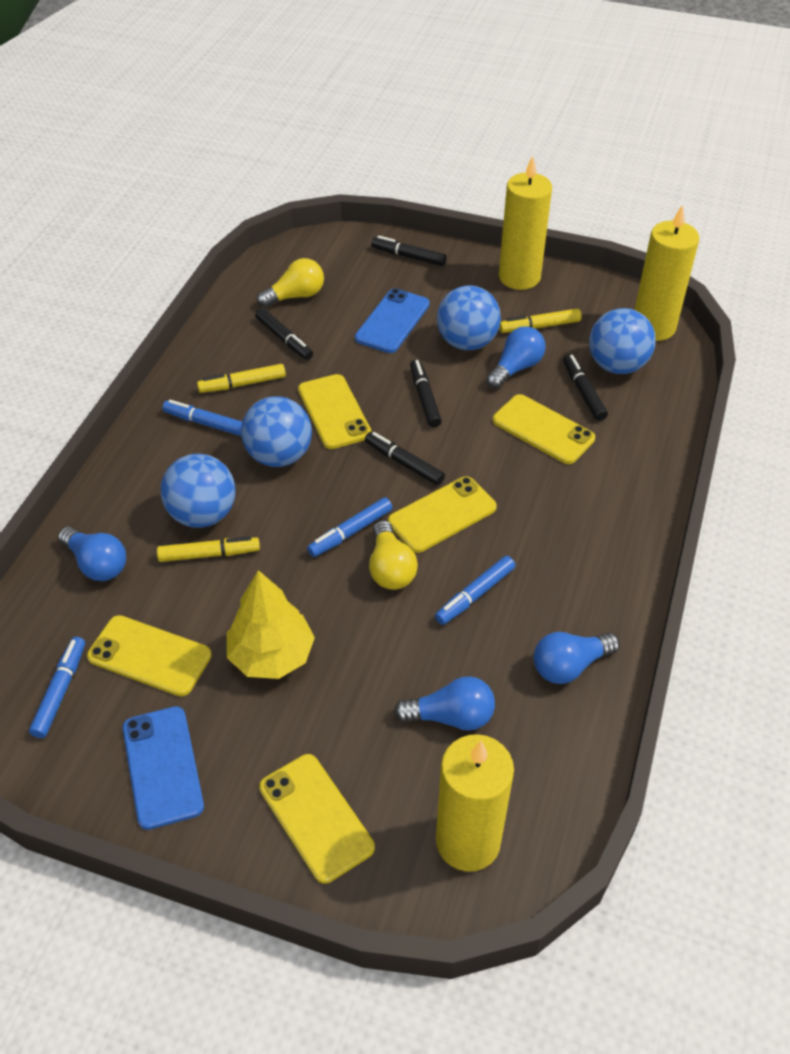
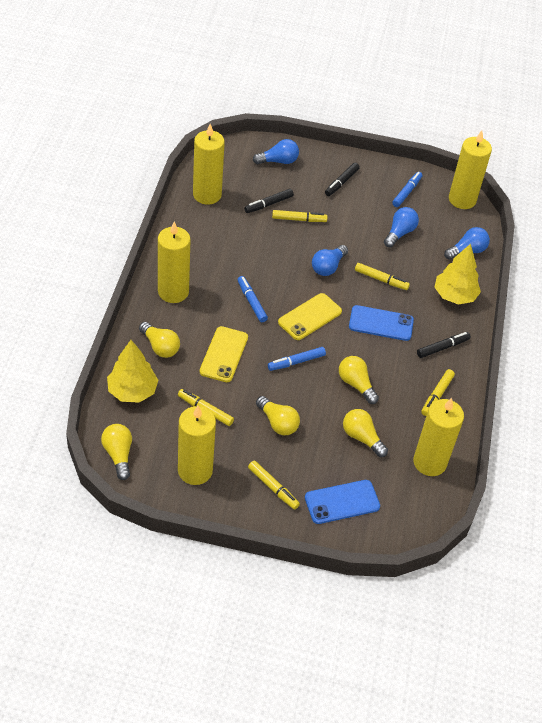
black marker: [255,308,313,360] [365,432,445,486] [371,235,447,266] [410,359,442,427] [563,354,608,421] = 5 -> [244,189,294,213] [325,163,360,196] [417,332,471,358] = 3
blue ball: [161,454,236,528] [241,396,312,467] [437,285,501,350] [589,308,656,374] = 4 -> none = 0
blue marker: [29,637,85,738] [162,400,242,436] [307,497,393,557] [435,556,515,625] = 4 -> [237,276,268,322] [268,347,326,371] [392,172,422,207] = 3
yellow candle: [436,734,514,872] [499,156,552,290] [635,205,699,341] = 3 -> [158,221,191,303] [178,406,216,485] [193,124,225,205] [413,398,464,476] [449,131,492,209] = 5
yellow light bulb: [257,258,324,308] [369,521,418,590] = 2 -> [101,424,132,480] [139,322,180,358] [256,396,300,435] [339,356,379,404] [343,409,388,457] = 5
yellow marker: [157,536,260,562] [197,364,286,393] [499,309,582,333] = 3 -> [178,389,234,426] [248,461,300,510] [272,210,328,222] [355,263,410,290] [421,369,455,416] = 5
yellow phone: [87,615,212,696] [259,754,375,884] [298,374,372,449] [388,476,497,553] [493,394,595,464] = 5 -> [200,326,248,382] [278,293,342,340] = 2
yellow tree: [227,570,315,679] = 1 -> [107,340,158,403] [435,244,481,305] = 2

